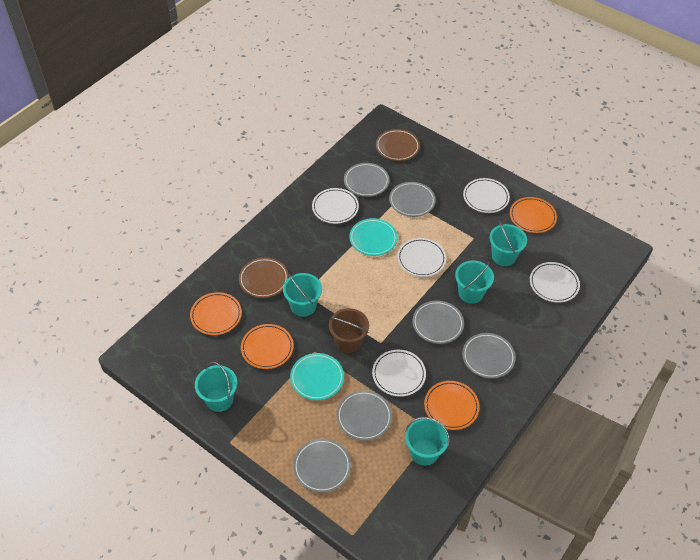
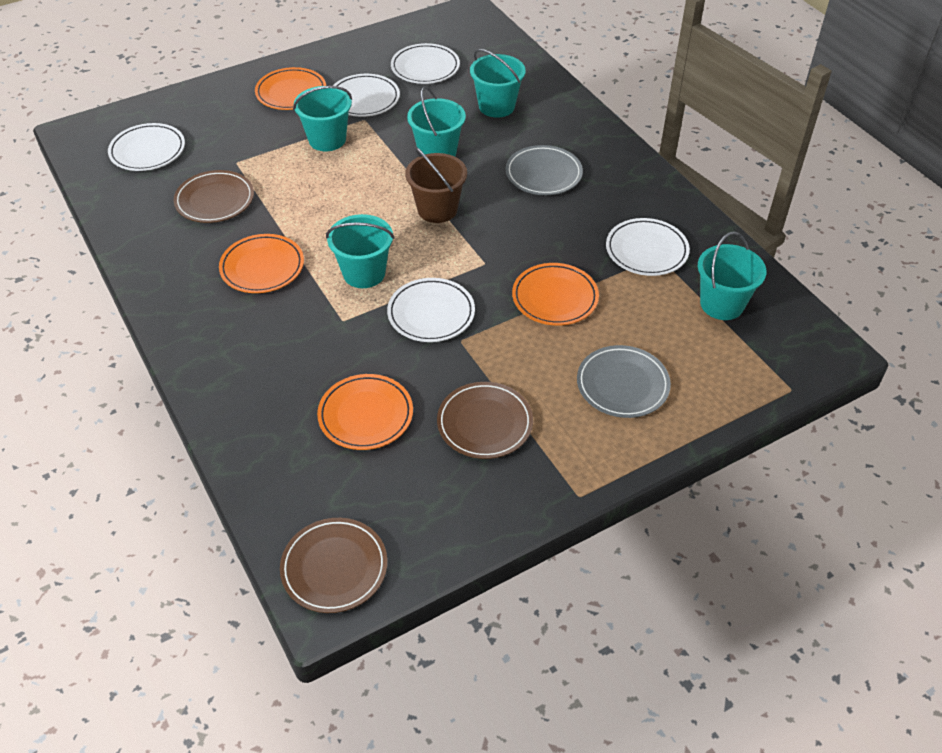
brown plate: [239,258,289,298] [376,129,420,161] = 2 -> [174,170,254,223] [280,518,387,613] [437,382,533,459] = 3
grey plate: [293,439,351,493] [337,390,392,441] [344,163,389,197] [389,182,436,217] [413,301,464,344] [462,333,516,379] = 6 -> [505,145,583,195] [577,345,671,418] = 2
turquoise plate: [290,353,344,400] [349,218,397,256] = 2 -> none = 0

